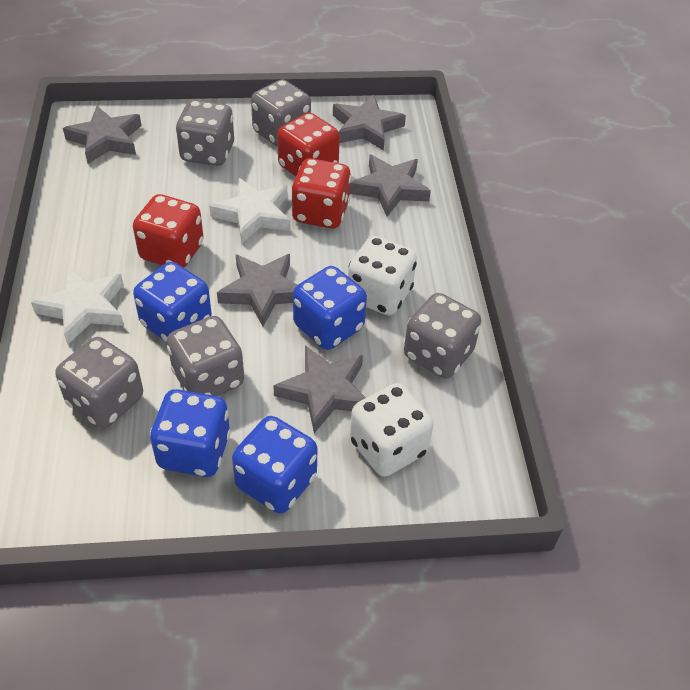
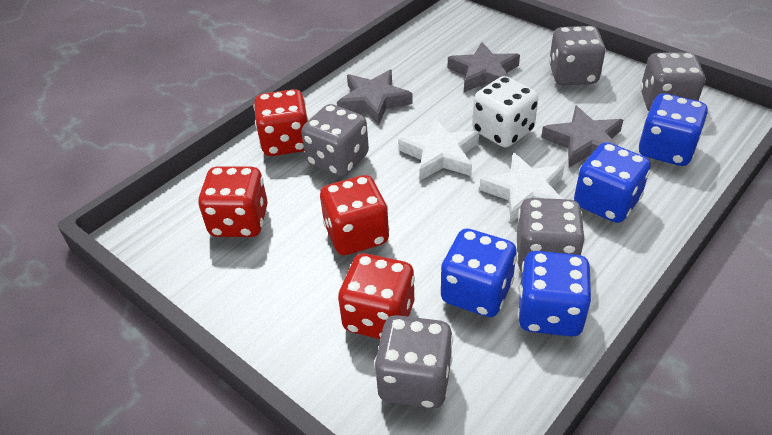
grey star: [63,106,142,164] [217,254,297,326] [273,345,366,433] [333,94,406,150] [350,155,431,217] = 5 -> [337,70,413,125] [448,42,520,92] [541,105,623,167] = 3
red dice: [133,194,204,268] [277,113,340,177] [291,158,351,229] = 3 -> [198,166,268,237] [253,89,308,156] [320,175,390,255] [338,253,415,339] = 4
white dice: [348,236,417,316] [350,383,433,477] = 2 -> [472,76,538,147] = 1

